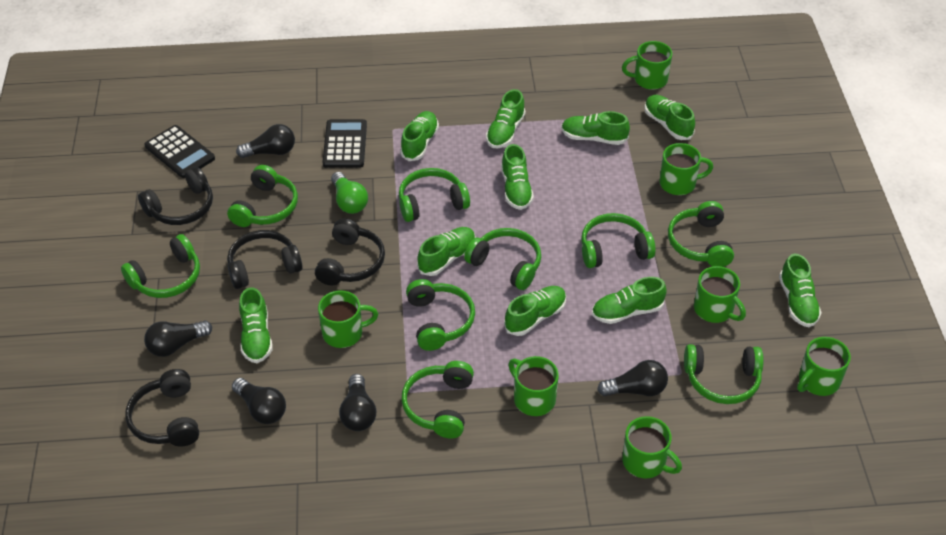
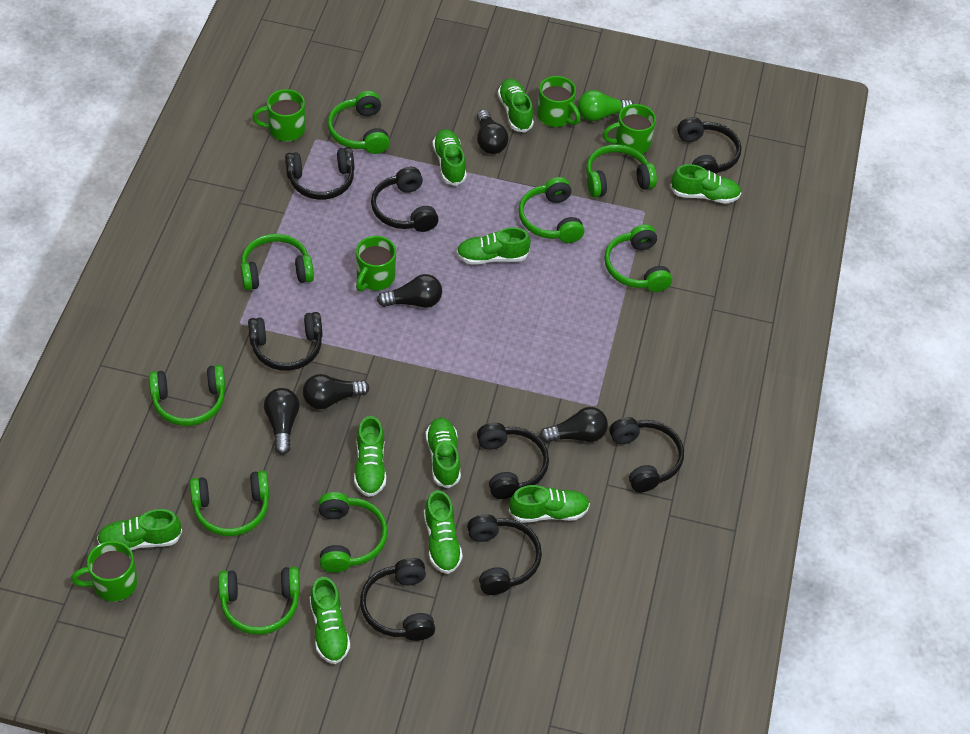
black calculator: [144,125,215,178] [322,119,367,168] = 2 -> none = 0
black headphones: [125,369,199,446] [138,167,213,225] [227,230,303,289] [315,218,385,285] = 4 -> [248,312,323,371] [285,147,354,200] [360,558,435,641] [371,167,439,232] [467,514,542,595] [477,423,549,499] [609,417,684,492] [677,117,742,174] = 8
green mug: [318,290,378,348] [508,356,559,416] [622,41,672,90] [622,416,682,478] [659,143,713,195] [694,266,746,323] [797,337,851,396] = 7 -> [71,541,138,602] [252,89,305,141] [356,236,396,291] [537,76,581,127] [603,104,656,154] = 5

